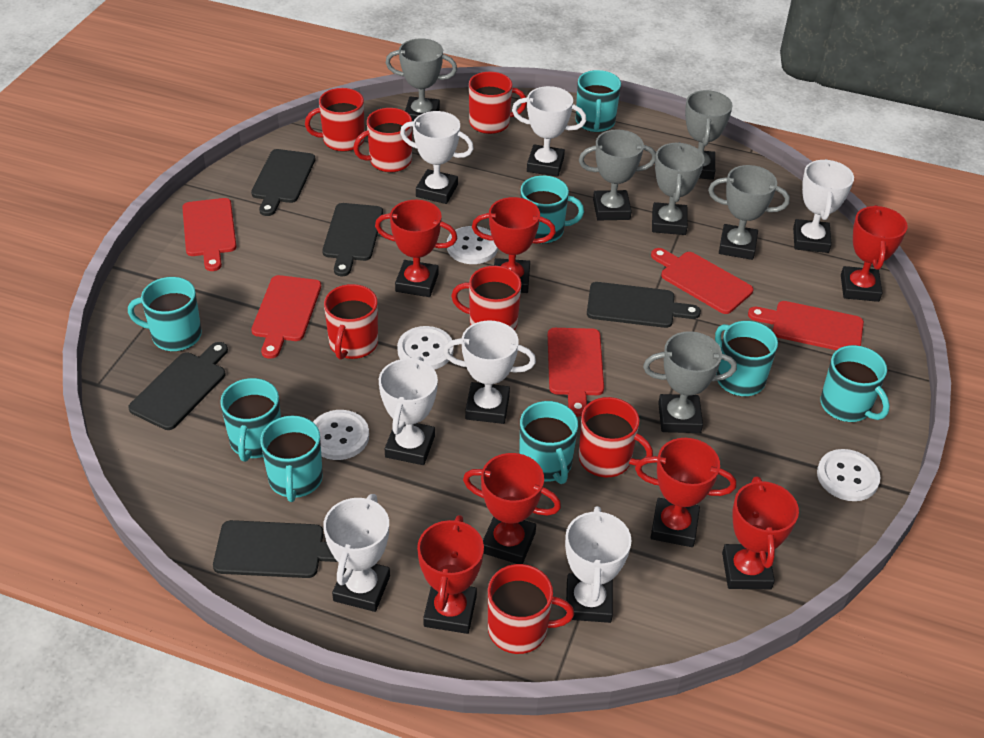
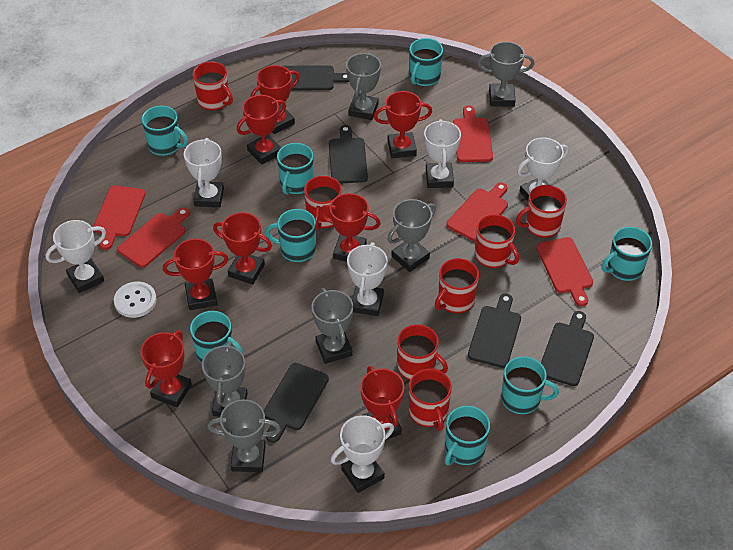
red trophy: [375,200,457,297] [417,515,484,634] [463,453,561,564] [472,197,556,293] [635,438,736,547] [722,477,799,589] [841,205,908,302] = 7 -> [140,330,192,408] [163,239,228,310] [213,212,272,285] [237,95,286,165] [251,65,299,134] [318,193,381,262] [360,366,404,440] [374,91,432,158] = 8
white button: [313,410,369,460] [397,326,454,370] [447,226,498,264] [817,449,880,501] = 4 -> [114,282,157,318] = 1
white trophy: [323,494,390,612] [379,357,438,465] [400,111,474,204] [443,320,536,424] [512,86,586,177] [565,506,632,623] [793,159,854,253] = 7 -> [45,220,106,293] [184,138,224,207] [331,415,394,493] [347,242,388,316] [424,119,461,188] [517,137,569,201] = 6

